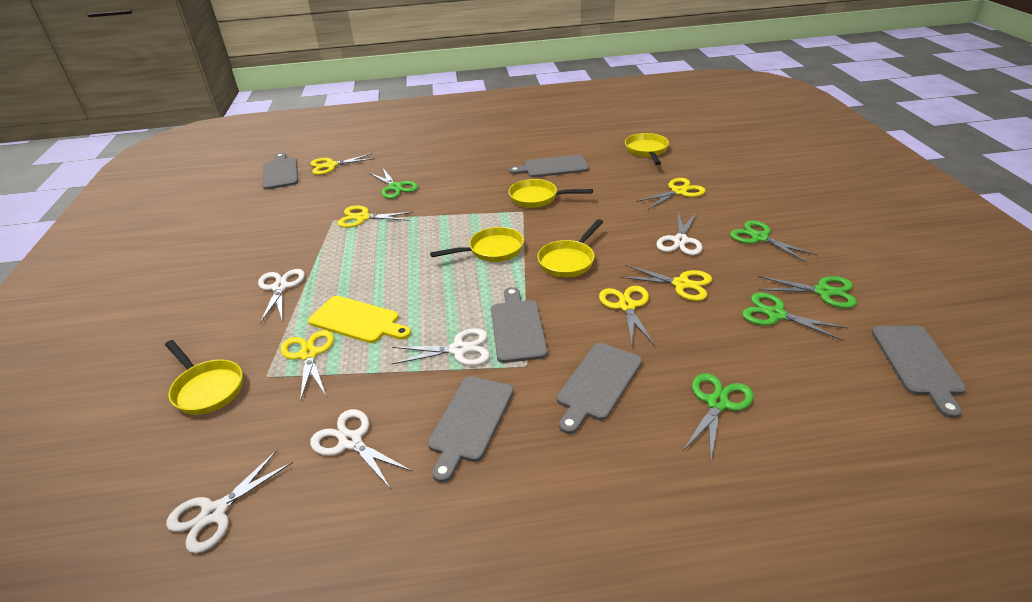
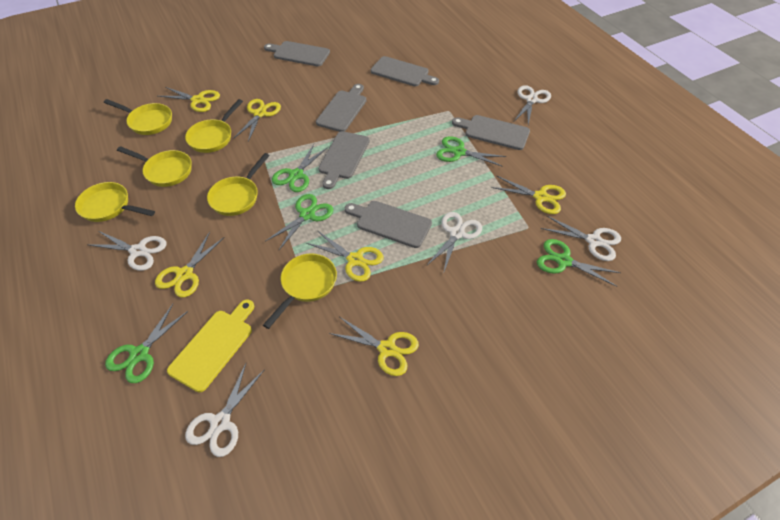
yellow pan: [165,340,243,415] [430,227,524,262] [508,179,593,208] [537,219,603,277] [625,133,669,165] = 5 -> [75,182,155,222] [104,99,172,135] [117,146,192,187] [185,99,243,153] [207,153,270,216] [263,254,337,329] = 6

